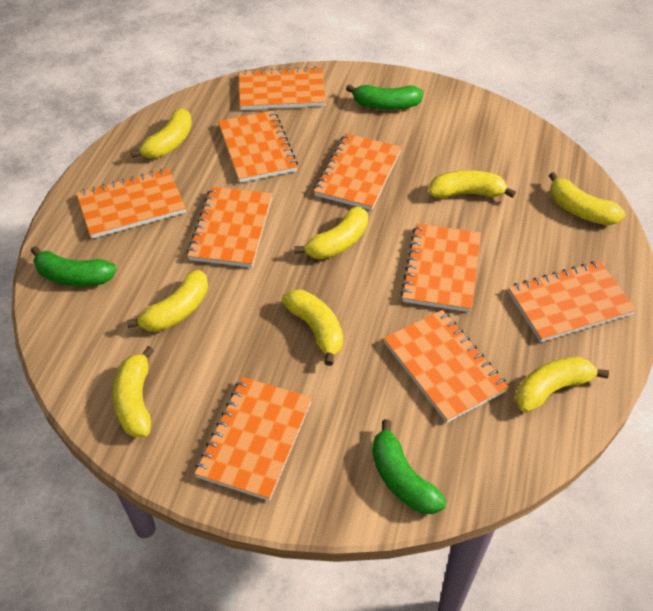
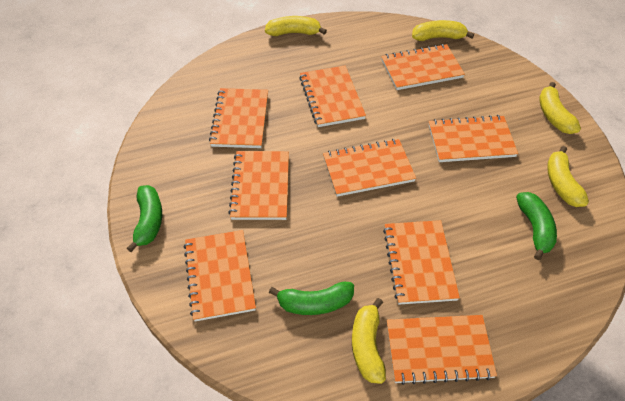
yellow banana: [113,346,154,437] [127,270,208,332] [131,109,192,158] [282,290,343,366] [294,206,368,259] [429,170,516,199] [515,357,609,412] [549,172,625,225] = 8 -> [265,16,327,36] [352,298,386,384] [412,20,474,41] [539,82,581,134] [547,146,589,207] = 5

